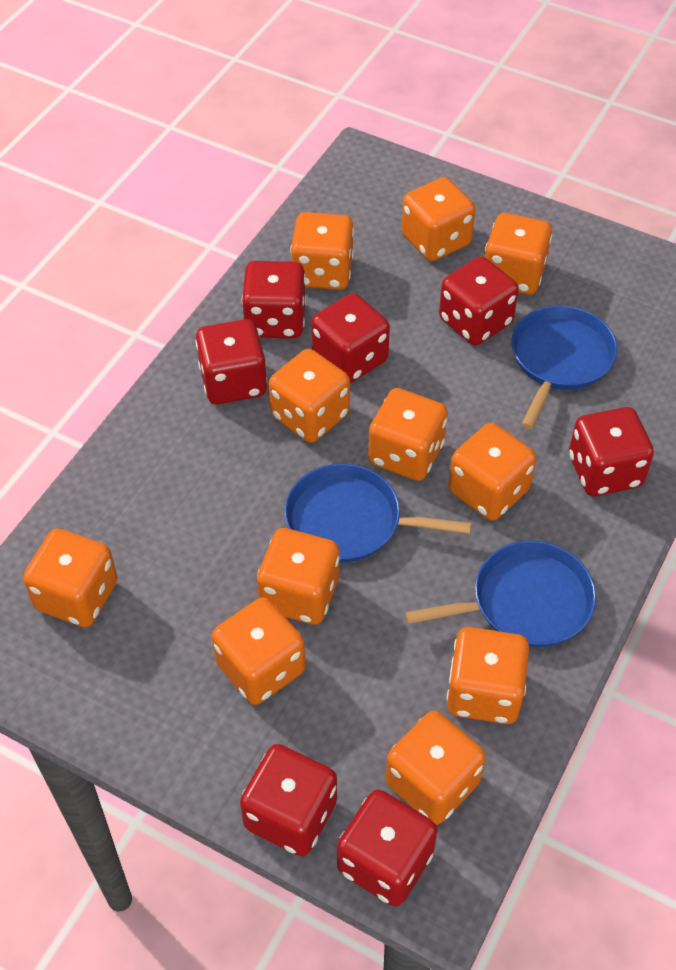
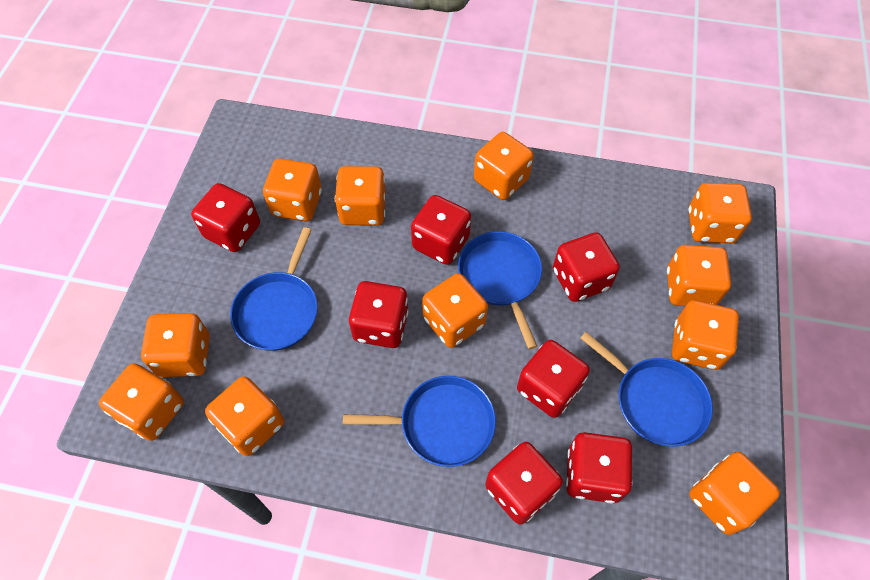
blue pan: [284,463,472,562] [405,541,596,647] [511,306,617,429] = 3 -> [230,227,318,351] [343,376,496,467] [458,231,542,349] [580,332,713,447] = 4

